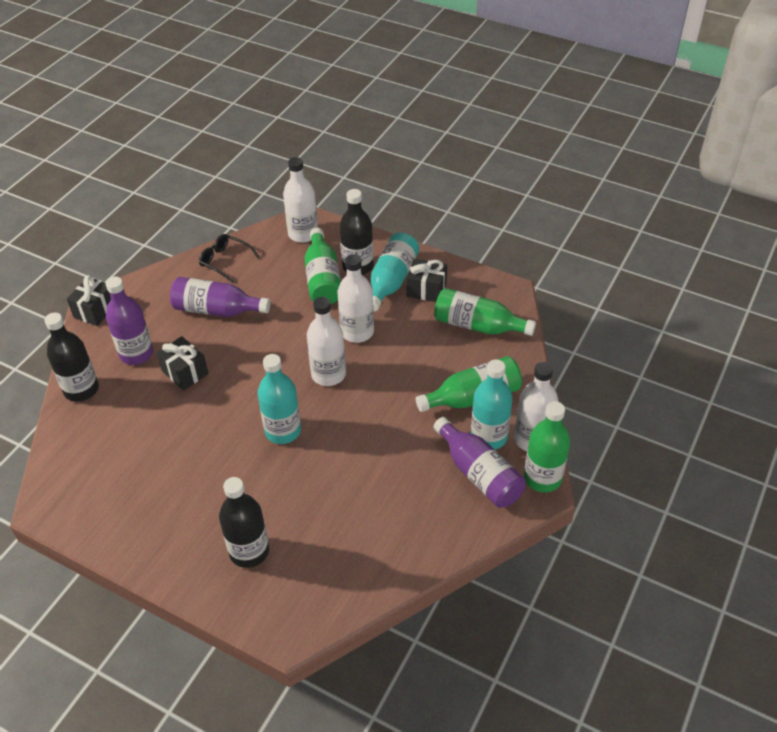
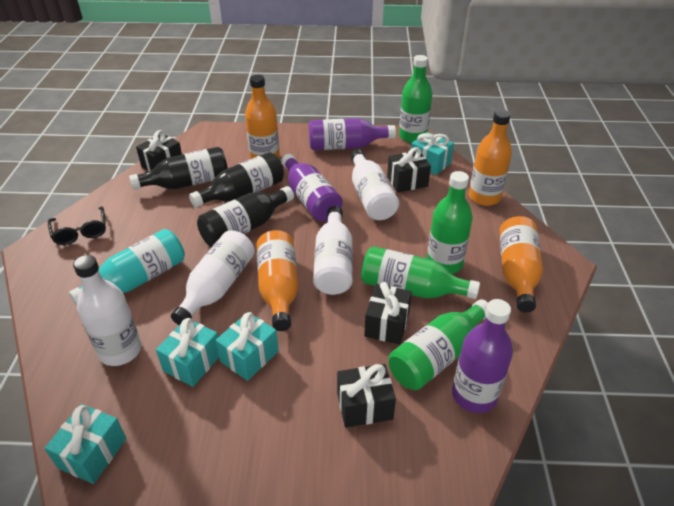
black gift: [67,275,111,326] [157,336,209,391] [407,259,447,302] = 3 -> [136,130,182,172] [337,364,396,428] [364,282,412,345] [387,147,431,193] = 4
orange bottle: none = 0 -> [245,75,280,159] [257,230,299,331] [469,110,512,206] [500,216,543,313] = 4
turquoise bottle: [258,354,301,444] [371,233,419,312] [471,359,513,450] = 3 -> [69,229,185,306] = 1
turquoise gift: none = 0 -> [44,404,126,484] [156,318,219,387] [215,312,279,381] [411,132,454,175] = 4

